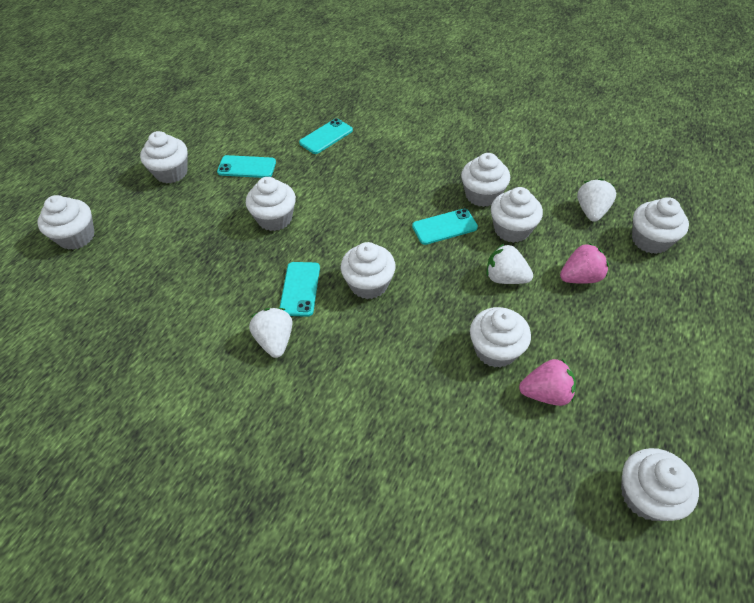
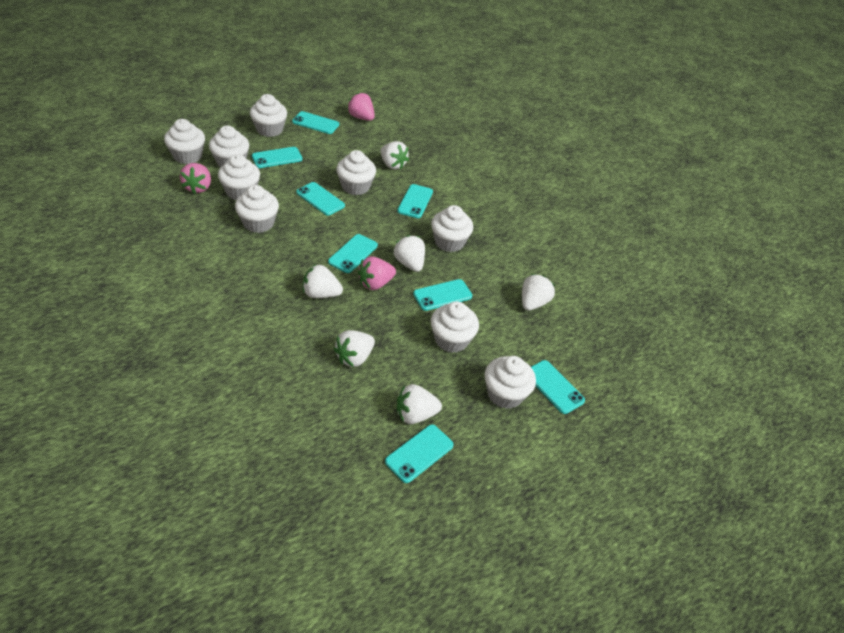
pink strawberry: [519,359,576,406] [560,243,609,284] = 2 -> [180,163,211,194] [347,92,375,121] [358,256,396,290] = 3
turquoise phone: [217,155,276,178] [280,262,320,317] [299,118,353,154] [412,209,478,245] = 4 -> [252,147,303,168] [292,111,339,134] [296,182,345,215] [328,234,378,273] [385,424,454,483] [397,184,433,218] [413,279,472,311] [531,360,585,414] = 8
white strawberry: [249,308,293,358] [486,243,533,284] [577,179,616,222] = 3 -> [303,264,343,298] [334,330,375,367] [381,141,409,169] [393,235,425,272] [397,384,442,424] [522,274,555,310] = 6

